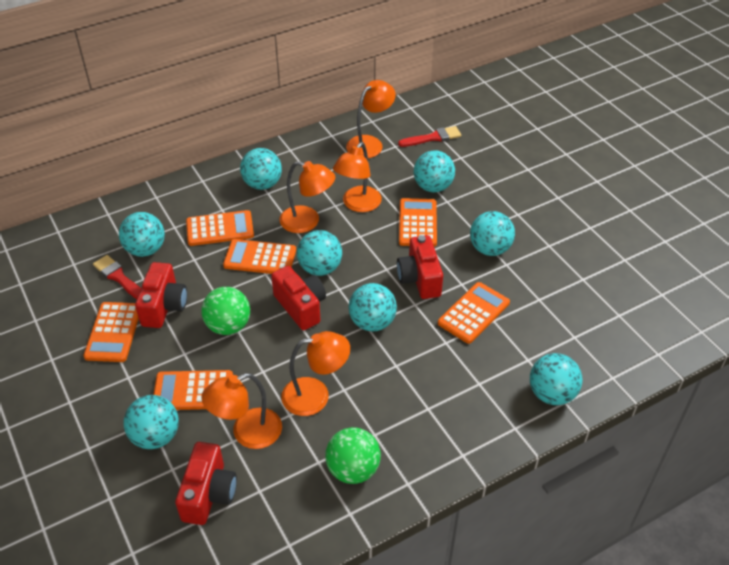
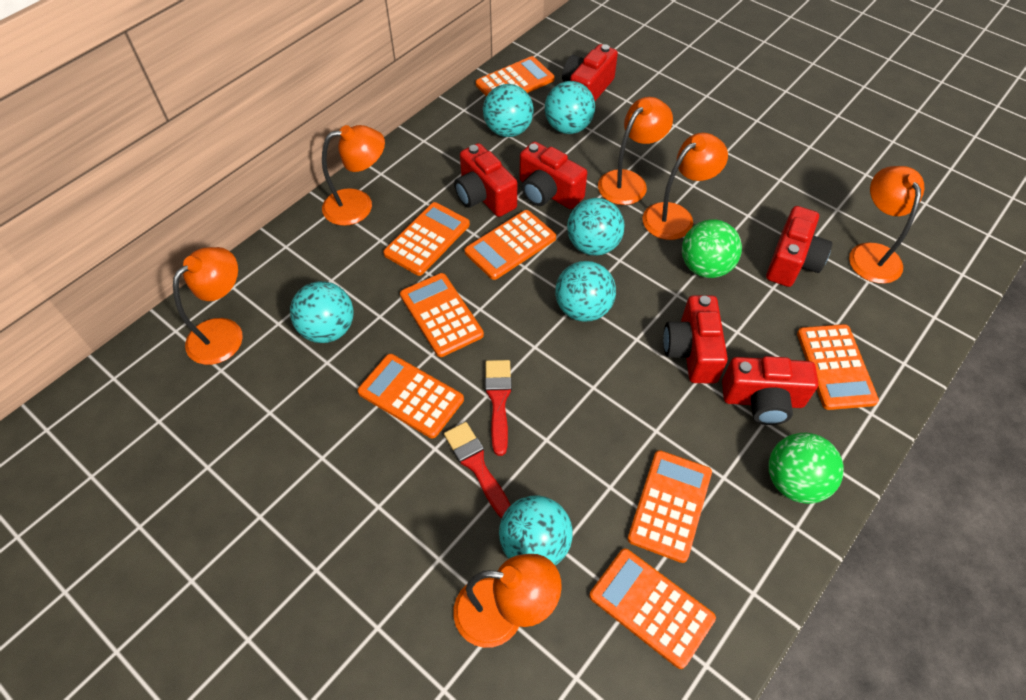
orange calculator: [83,302,139,362] [153,370,233,410] [186,210,254,246] [223,239,296,274] [399,198,437,247] [438,282,510,344] = 6 -> [357,354,464,438] [383,202,470,276] [400,273,484,357] [465,210,556,280] [476,56,555,97] [589,548,716,669] [628,450,712,563] [797,324,879,410] = 8
orange lamp: [201,373,282,449] [280,161,335,233] [281,331,350,416] [333,142,382,212] [346,80,396,158] = 5 -> [173,247,243,365] [322,125,385,226] [453,554,562,648] [598,97,673,205] [642,133,728,240] [849,166,924,284] = 6
red camera: [135,262,187,328] [175,442,237,525] [271,266,326,330] [397,235,443,299] = 4 -> [454,143,517,217] [520,142,587,209] [562,44,618,101] [663,296,728,383] [722,356,818,425] [766,206,832,287] = 6
turquoise ball: [119,212,165,257] [123,395,179,449] [240,148,282,190] [297,230,342,276] [349,283,397,331] [414,150,455,192] [470,211,515,256] [530,353,583,405] = 8 -> [290,281,354,343] [483,84,534,137] [499,495,573,566] [545,81,595,134] [555,261,616,322] [567,198,625,256] = 6

